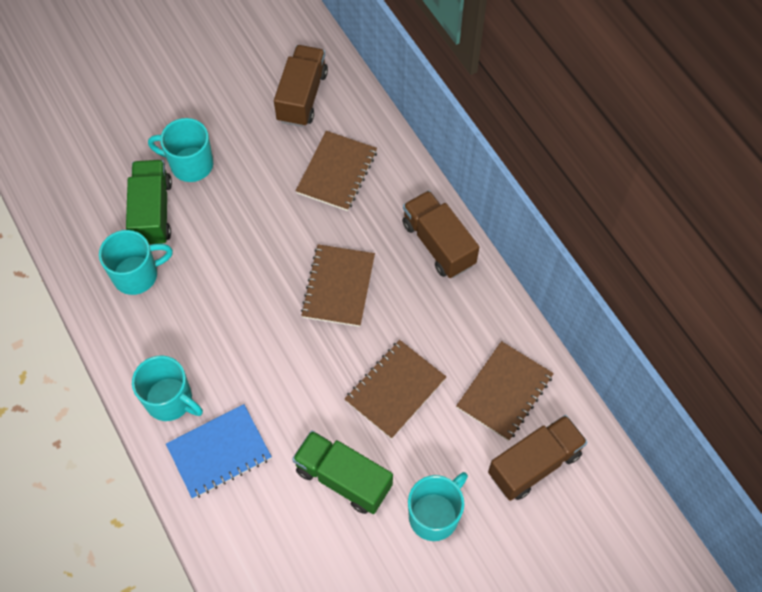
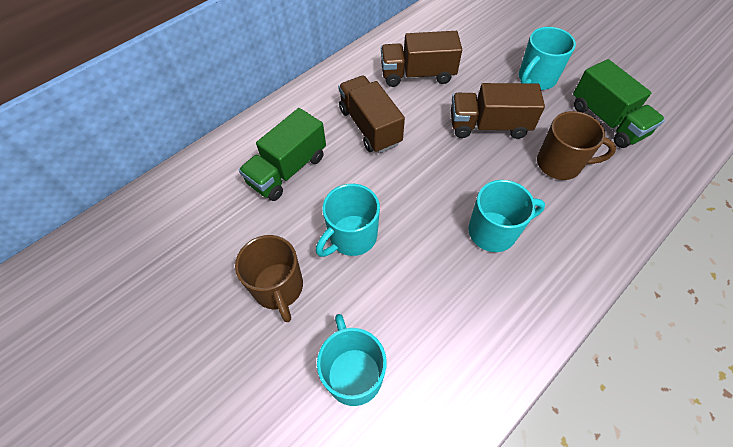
blue notebook: [166,404,272,499] = 1 -> none = 0
brown mug: none = 0 -> [235,235,303,322] [537,111,616,180] = 2
brown notebook: [296,131,377,211] [301,244,375,327] [345,340,446,439] [456,341,554,441] = 4 -> none = 0

